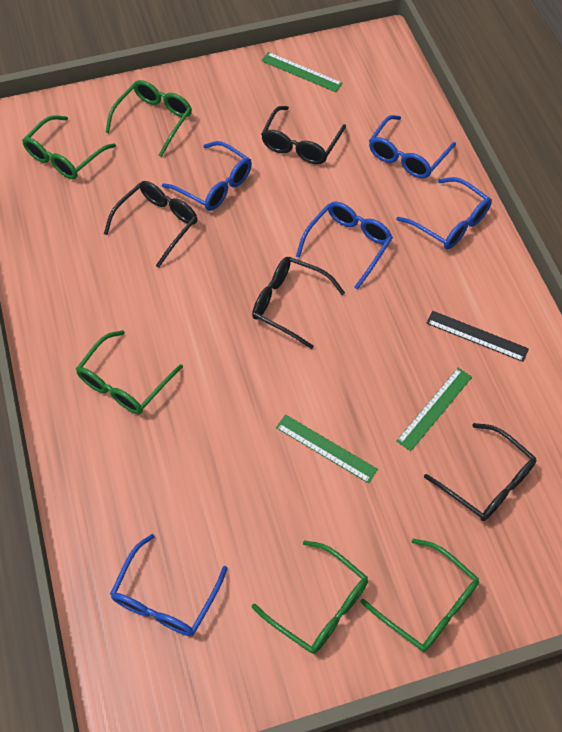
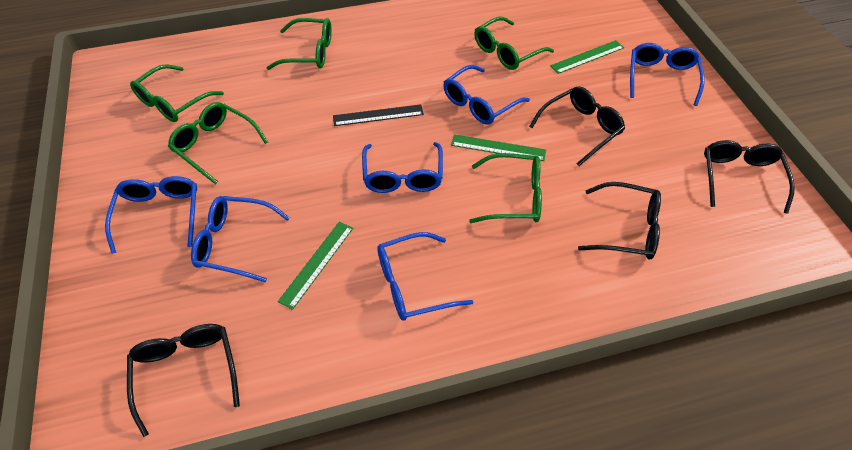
blue glasses: [110,534,228,636] [162,141,252,211] [296,201,393,290] [369,115,456,179] [396,177,492,249] = 5 -> [105,176,198,254] [191,196,290,282] [362,142,443,193] [377,232,473,321] [443,65,530,125] [630,43,705,106] = 6

